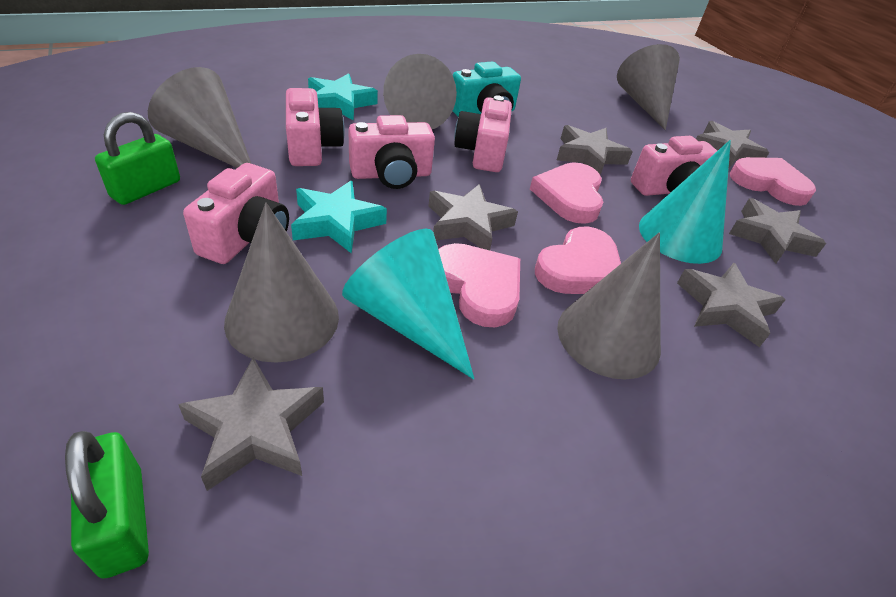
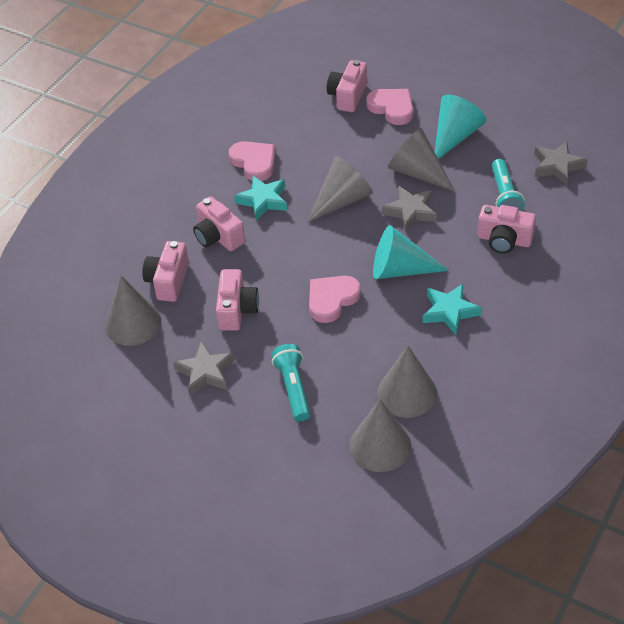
green padlock: [65,431,149,579] [95,112,180,205] = 2 -> none = 0
grey star: [178,357,324,491] [428,184,518,250] [557,125,633,175] [677,263,786,347] [696,121,769,168] [729,198,826,264] = 6 -> [173,341,235,396] [382,186,437,232] [534,141,587,185] = 3
pink heart: [438,243,520,327] [530,162,603,224] [535,226,621,294] [730,157,816,206] = 4 -> [229,141,275,181] [309,276,361,323] [366,89,413,125] = 3
turquoise camera: [453,62,521,117] = 1 -> none = 0
turquoise flashlight: none = 0 -> [271,344,310,422] [492,159,525,211] = 2

